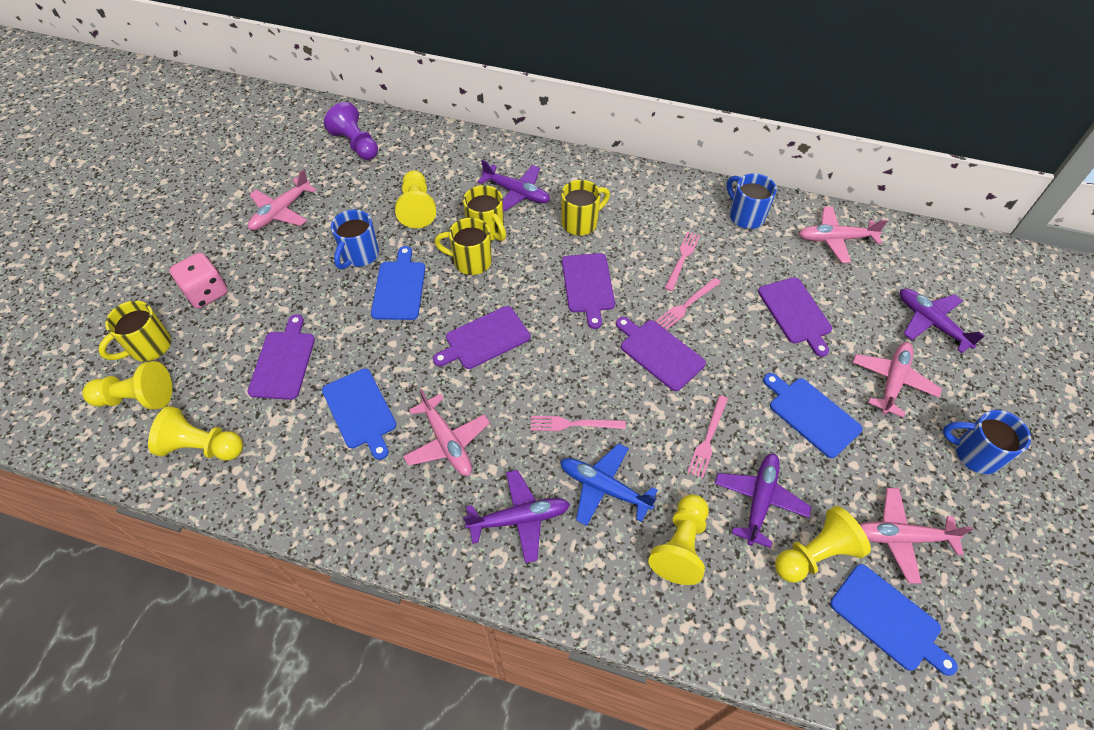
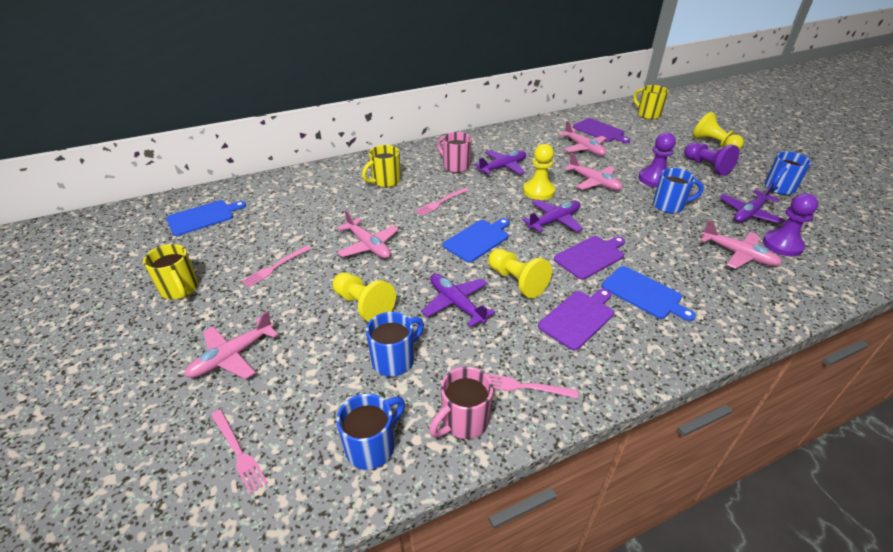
blue cutting board: [322,369,396,460] [371,246,425,320] [763,373,862,458] [830,564,958,676] = 4 -> [166,200,246,236] [443,218,510,263] [602,266,696,321] = 3
blue mug: [331,210,379,269] [727,173,777,229] [943,410,1031,474] = 3 -> [336,394,405,470] [366,312,424,377] [653,168,704,214] [765,152,811,195] = 4
blue plane: [560,443,658,526] = 1 -> none = 0
pink dice: [169,253,228,308] = 1 -> none = 0
pink mug: none = 0 -> [429,367,493,439] [437,132,472,173] = 2
purple cutting board: [247,314,315,400] [433,306,530,369] [562,253,615,329] [616,317,706,391] [758,277,832,357] = 5 -> [538,289,614,351] [554,236,625,280] [573,118,630,143] = 3
purple pawn: [324,102,378,160] = 1 -> [639,132,676,187] [684,142,739,176] [763,193,818,256] = 3
yellow mug: [98,301,171,361] [434,218,492,275] [463,185,506,241] [561,180,610,236] = 4 -> [143,244,198,300] [362,145,401,187] [633,85,669,120] = 3
yellow pawn: [82,361,172,410] [148,406,243,460] [395,170,436,228] [648,494,709,585] [775,506,871,583] = 5 -> [333,272,396,322] [488,249,552,298] [523,144,555,200] [693,112,744,150] = 4

